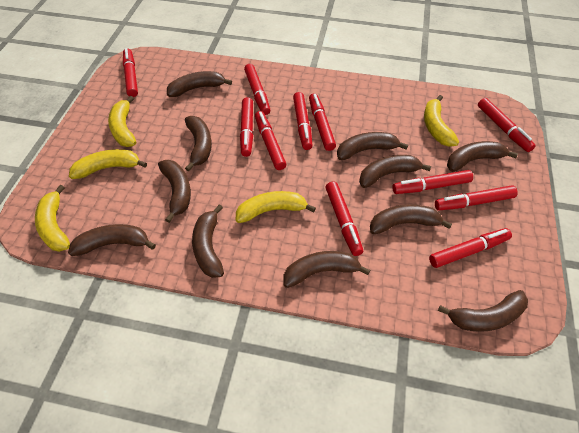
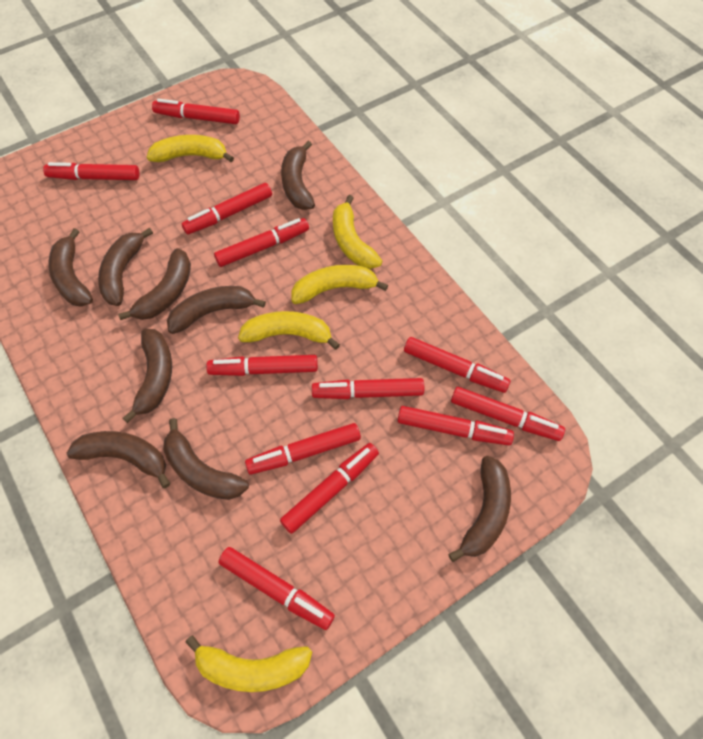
brown banana: [68,224,156,256] [158,160,191,223] [167,71,232,97] [185,116,212,172] [192,205,224,278] [283,251,370,288] [337,132,408,160] [359,155,431,188] [370,204,452,234] [438,290,528,332] [447,141,518,172] = 11 -> [49,228,93,307] [67,431,170,488] [98,228,153,306] [118,248,191,320] [123,329,172,423] [163,418,249,500] [167,286,266,334] [281,141,315,210] [448,456,511,562] = 9
red marker: [123,48,138,97] [240,97,253,157] [244,64,270,115] [255,111,286,170] [293,92,313,150] [309,93,336,151] [326,181,363,256] [392,170,473,194] [429,228,512,268] [435,185,518,211] [478,98,535,152] = 11 -> [43,162,140,180] [152,99,240,124] [182,183,272,234] [206,355,318,376] [214,218,309,267] [218,547,335,630] [245,423,361,474] [280,443,379,534] [312,378,424,399] [397,406,514,445] [404,337,511,393] [451,387,565,441] = 12

